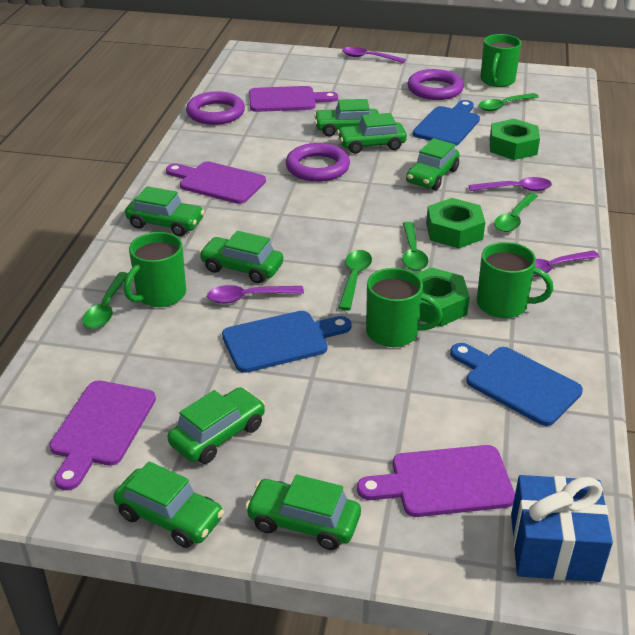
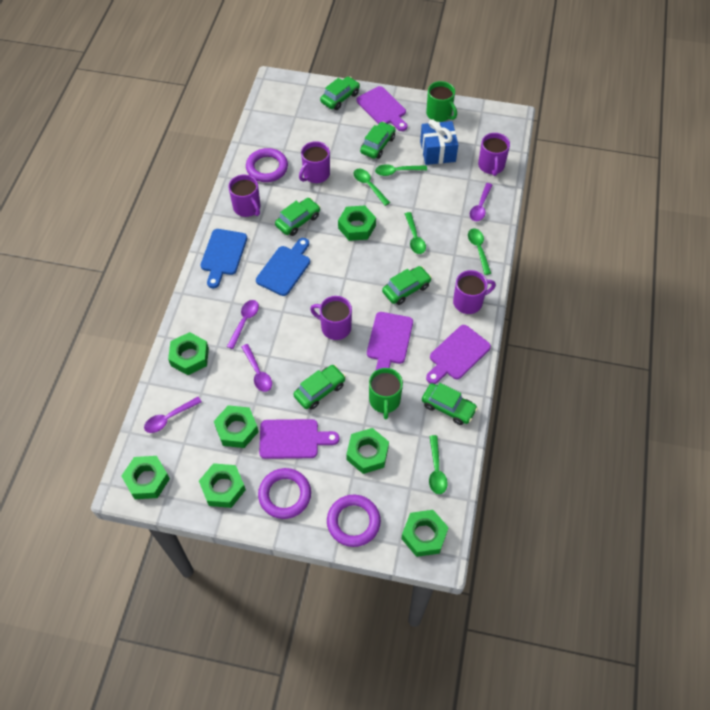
blue cutting board: [222,311,352,373] [413,100,480,146] [450,343,583,426] = 3 -> [200,229,247,288] [256,238,310,296] = 2
green car: [113,461,224,548] [125,186,204,236] [167,387,265,464] [199,231,283,283] [245,474,361,550] [314,99,379,137] [337,113,407,154] [406,138,460,190] = 8 -> [275,198,320,236] [293,365,346,410] [320,76,360,110] [360,122,396,159] [382,266,432,305] [422,383,478,425] = 6
green mug: [124,232,186,307] [366,268,443,347] [477,242,553,318] [480,34,521,87] = 4 -> [369,368,403,419] [426,81,457,122] = 2
green nut: [416,267,470,327] [426,198,485,248] [490,119,540,160] = 3 -> [121,456,170,499] [168,332,209,375] [199,463,246,508] [214,405,259,448] [338,206,376,241] [346,428,389,474] [401,510,449,557] = 7
purple mug: none = 0 -> [229,174,260,217] [299,141,330,183] [310,296,352,340] [453,270,496,314] [478,133,510,176] = 5

